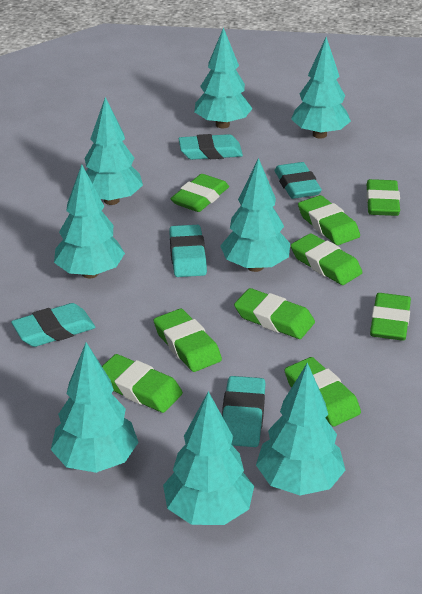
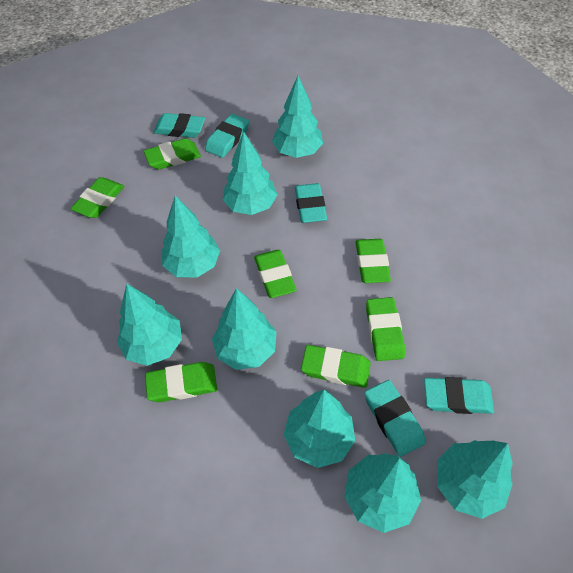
green eraser: [102,354,183,413] [153,309,222,372] [170,174,229,212] [234,288,315,339] [284,357,361,426] [291,233,363,285] [298,195,360,245] [366,179,400,216] [370,293,411,341] = 9 -> [70,177,124,218] [144,138,201,169] [145,362,217,402] [254,250,296,298] [301,345,371,388] [356,239,391,283] [366,297,405,361] = 7

